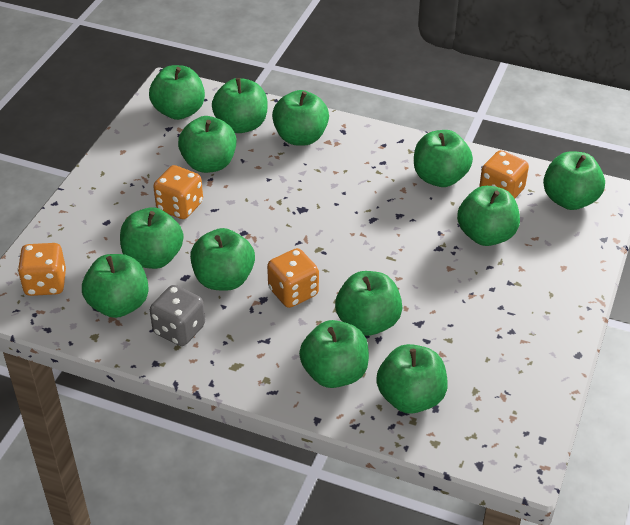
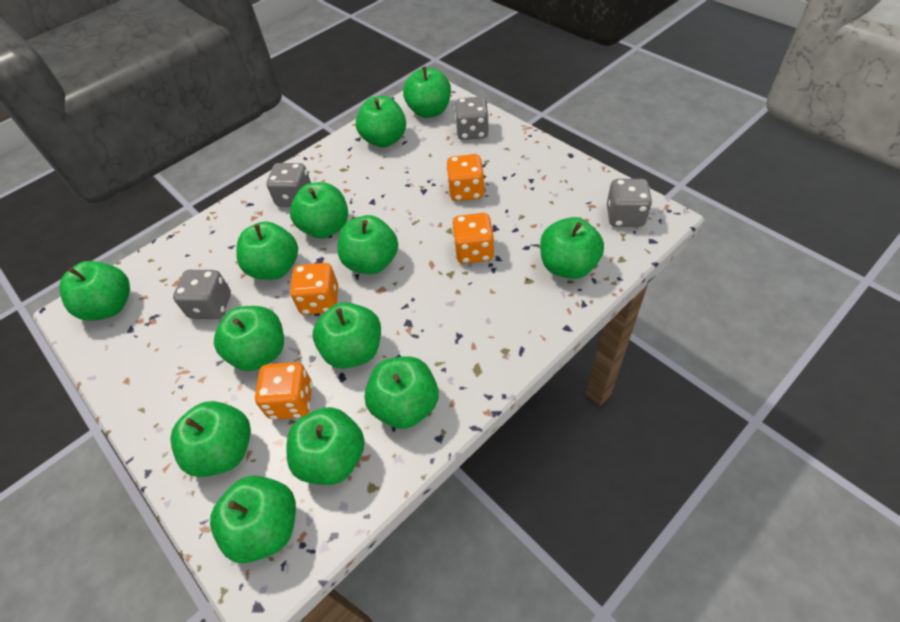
grey dice: [150,285,205,346] = 1 -> [173,270,231,319] [267,163,311,207] [454,97,489,140] [607,179,652,227] = 4

